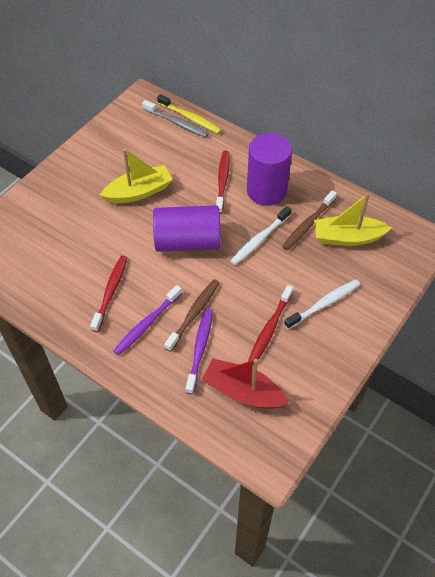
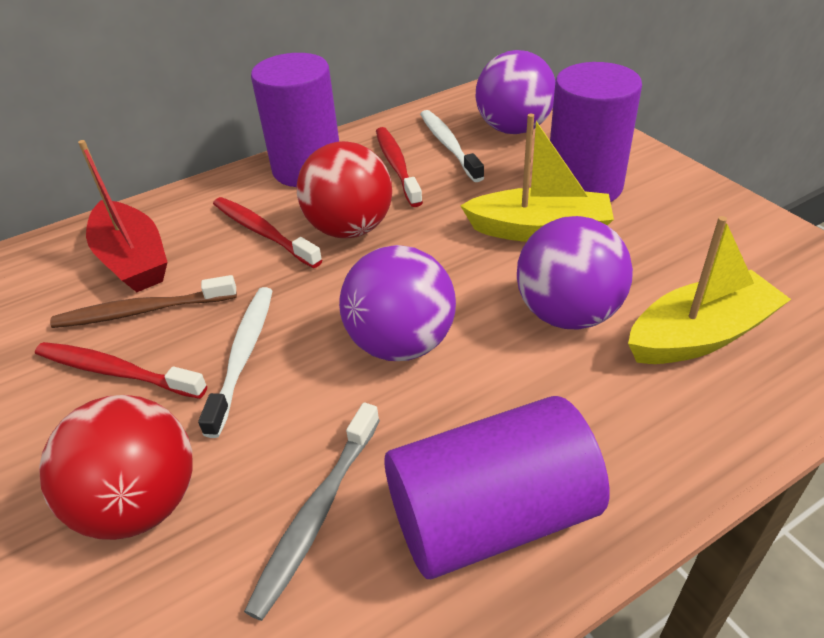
brown toothbrush: [164,279,220,352] [282,190,337,250] = 2 -> [50,275,237,328] = 1
purple ball: none = 0 -> [339,245,456,361] [476,50,555,134] [517,216,633,329] = 3
purple cylinder: [153,205,221,252] [247,133,292,206] = 2 -> [251,53,339,187] [384,396,610,579] [550,62,642,202] = 3
purple toothbrush: [113,285,182,356] [185,309,213,394] = 2 -> none = 0
red ball: none = 0 -> [39,395,193,540] [297,141,392,238] = 2
yellow toothbrush: [157,94,221,134] = 1 -> none = 0

